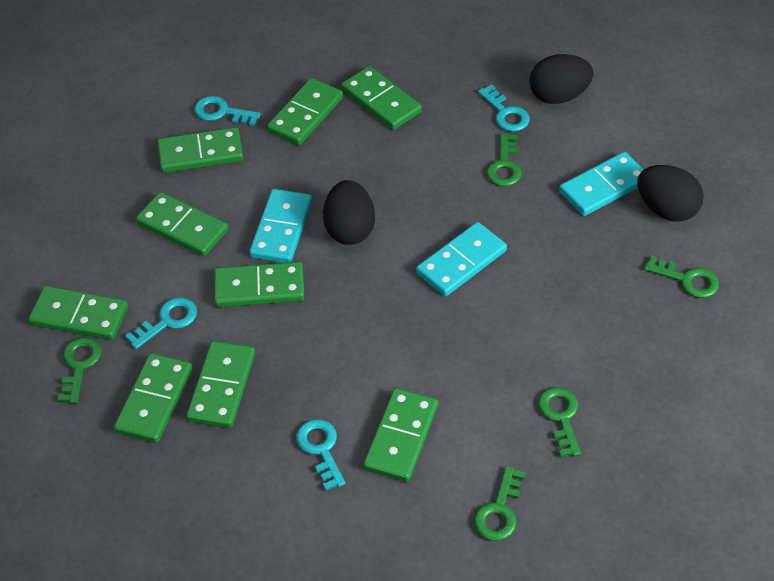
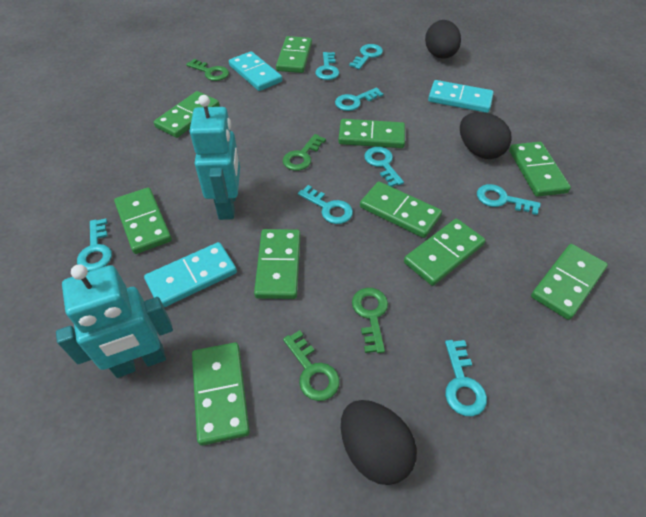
green domino: [28,286,128,340] [114,353,192,443] [136,192,228,256] [157,127,243,173] [186,341,255,428] [214,262,304,307] [267,78,343,145] [341,66,422,130] [363,388,438,482] = 9 -> [114,188,172,254] [154,91,220,138] [192,342,250,446] [254,229,300,299] [276,36,312,73] [338,119,405,148] [360,182,442,238] [404,219,485,286] [509,142,571,197] [531,244,608,320] = 10
green key: [58,337,102,403] [474,466,526,541] [487,133,522,186] [538,387,581,457] [644,255,719,298] = 5 -> [186,59,229,81] [283,134,326,171] [283,330,340,401] [352,288,388,353] = 4
turquoise key: [125,297,197,349] [194,96,261,126] [296,419,346,490] [478,85,530,132] = 4 -> [77,219,112,271] [298,185,353,224] [315,52,339,80] [335,87,383,111] [349,44,383,69] [364,147,404,187] [445,340,487,416] [477,184,540,215] = 8
turquoise robot: none = 0 -> [56,264,173,378] [190,95,240,220] = 2

